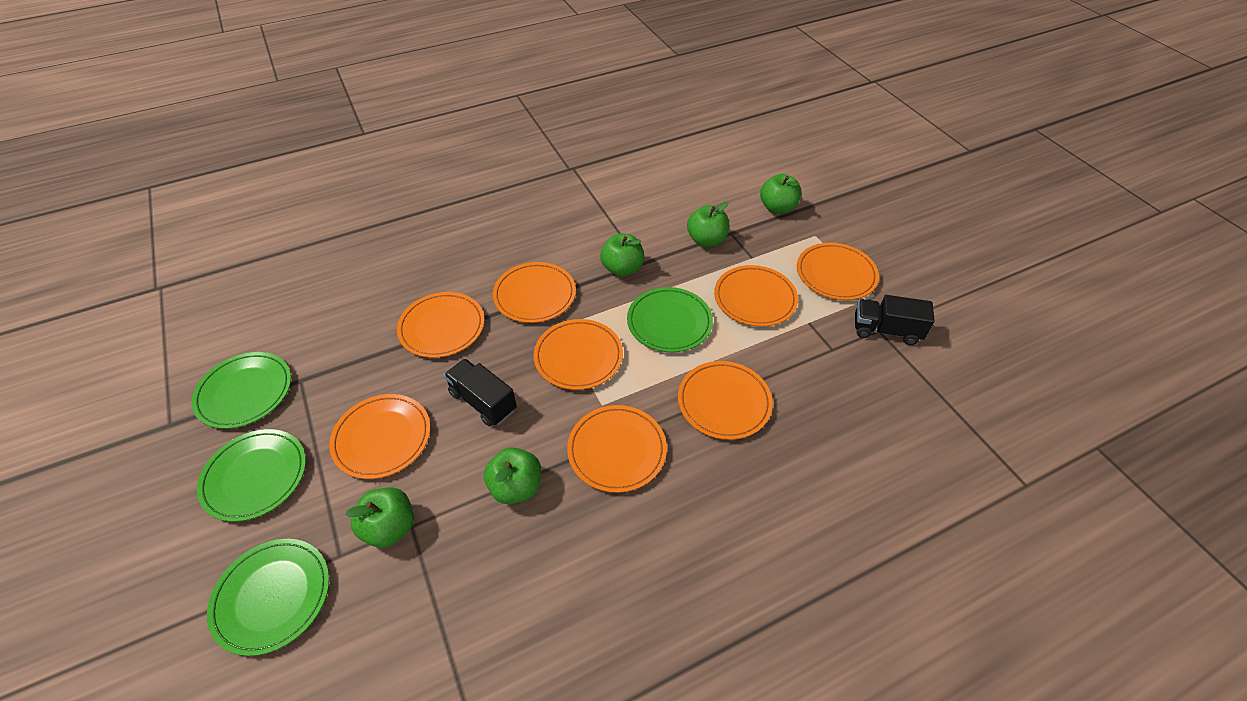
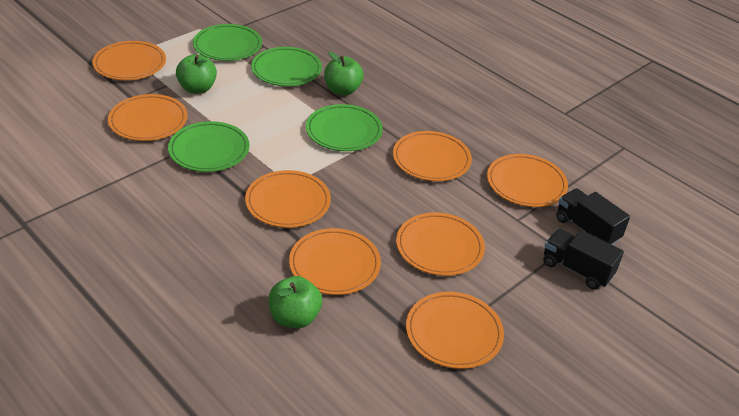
green apple: [345,487,414,548] [484,447,541,504] [600,234,644,277] [687,202,729,247] [760,174,801,214] = 5 -> [176,54,217,94] [269,276,322,328] [324,52,364,95] = 3

